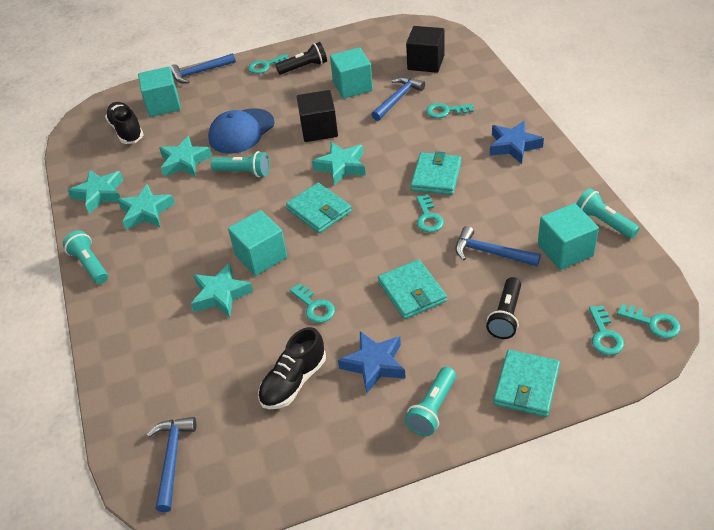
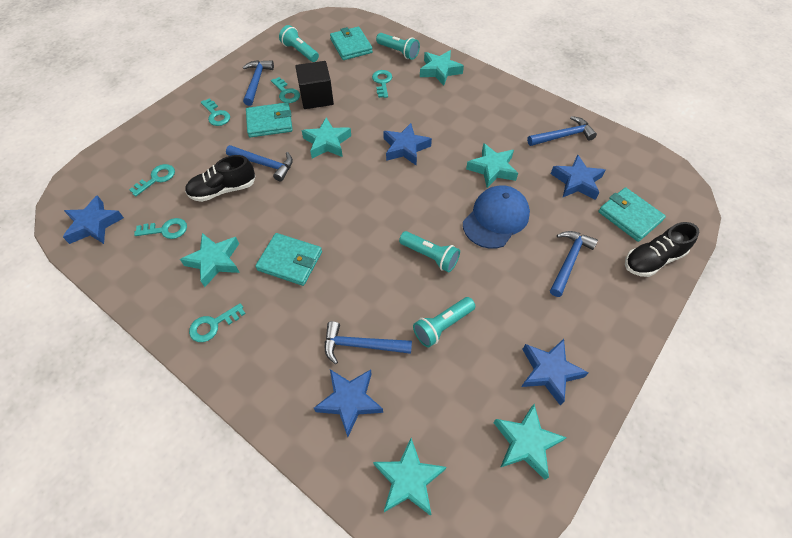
black cube: [297,90,338,142] [406,26,445,73] = 2 -> [295,61,334,109] = 1
black flashlight: [275,42,327,74] [486,277,521,339] = 2 -> none = 0
blue hammer: [147,417,196,512] [170,53,236,83] [371,77,425,121] [455,226,541,266] = 4 -> [226,145,293,182] [243,60,274,106] [325,321,412,364] [527,116,597,146] [550,231,598,297] = 5
blue star: [338,331,406,393] [490,120,544,164] = 2 -> [63,195,124,244] [314,369,383,437] [383,123,432,165] [521,339,589,406] [550,155,606,200] = 5
turquoise cube: [138,67,181,117] [228,210,287,276] [330,47,373,99] [538,203,599,270] = 4 -> none = 0
turquoise star: [68,170,123,214] [117,184,175,230] [159,136,212,177] [191,263,253,317] [312,142,366,185] = 5 -> [180,233,240,287] [301,118,351,158] [373,438,447,516] [420,50,464,86] [466,143,518,188] [493,404,567,480] = 6

